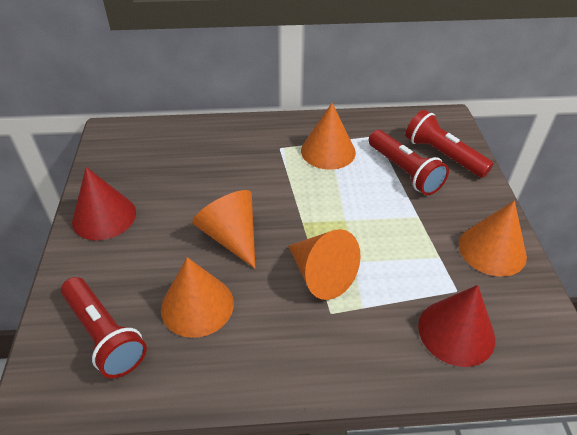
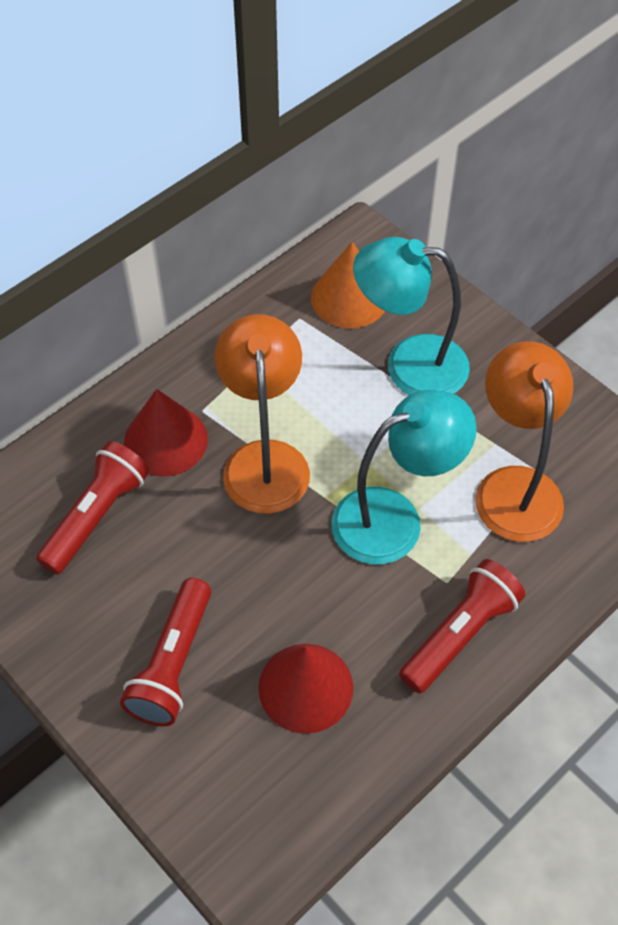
orange cone: [161,257,234,338] [192,190,255,268] [288,229,361,300] [301,103,356,170] [459,201,527,277] = 5 -> [311,242,385,328] = 1
orange lamp: none = 0 -> [215,314,310,514] [475,341,573,542] = 2
turquoise lamp: none = 0 -> [331,390,477,565] [353,237,470,395] = 2

